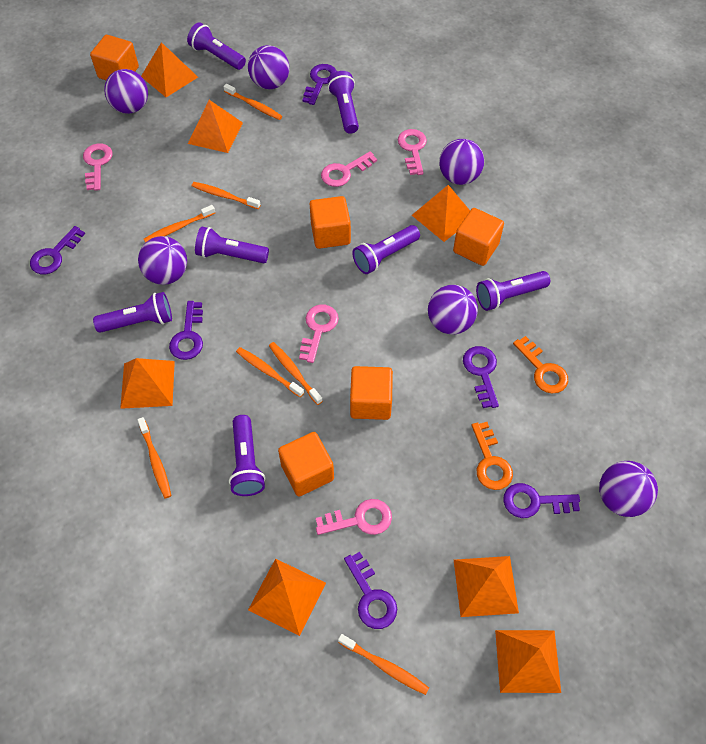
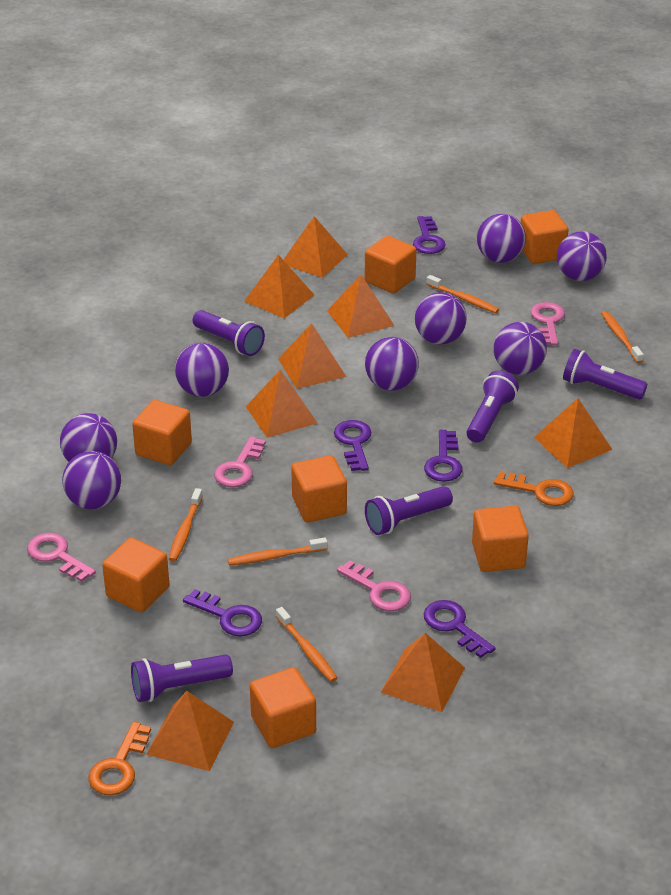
orange cube: [90,35,139,80] [278,432,334,496] [310,196,351,249] [350,366,393,420] [453,208,504,266] = 5 -> [102,537,170,612] [132,400,192,465] [250,667,316,748] [291,455,347,522] [365,236,416,294] [472,506,529,572] [521,210,569,264] = 7
orange pyramid: [120,358,175,409] [141,42,198,97] [188,100,243,153] [248,559,326,636] [412,185,470,242] [454,556,519,617] [495,630,561,693] = 7 -> [146,691,234,771] [244,255,314,318] [246,370,317,438] [278,323,346,389] [283,216,348,278] [327,275,395,338] [381,633,465,712] [534,398,613,468] = 8
orange toothbrush: [137,417,171,499] [144,205,215,243] [192,182,261,209] [224,84,282,120] [236,347,304,397] [269,342,323,405] [338,634,429,695] = 7 -> [169,488,203,561] [228,537,327,566] [276,607,338,682] [427,275,499,313] [601,311,644,363] = 5
pink key: [83,143,112,191] [299,304,339,363] [316,499,392,535] [321,151,377,187] [398,129,427,175] = 5 -> [27,533,96,582] [214,436,266,487] [337,560,411,611] [530,302,565,345] = 4
purple ball: [104,69,148,114] [138,236,187,285] [248,45,289,89] [428,285,478,335] [439,139,484,185] [599,461,658,517] = 6 -> [60,413,117,462] [62,451,121,509] [175,343,229,397] [365,337,419,391] [415,292,467,345] [477,214,526,263] [494,322,547,375] [557,231,607,281] = 8
purple flashlight: [93,292,172,333] [187,23,246,70] [195,226,269,263] [229,415,265,496] [328,71,359,134] [352,225,420,274] [476,271,550,311] = 7 -> [131,655,233,702] [193,310,265,356] [365,486,453,535] [466,371,519,443] [563,349,647,399] = 5
purple key: [30,226,85,274] [169,301,203,360] [303,64,337,105] [344,552,397,629] [463,346,499,408] [503,483,580,518] = 6 -> [183,589,262,636] [334,420,372,471] [413,216,446,254] [424,430,462,482] [424,600,495,658] = 5

